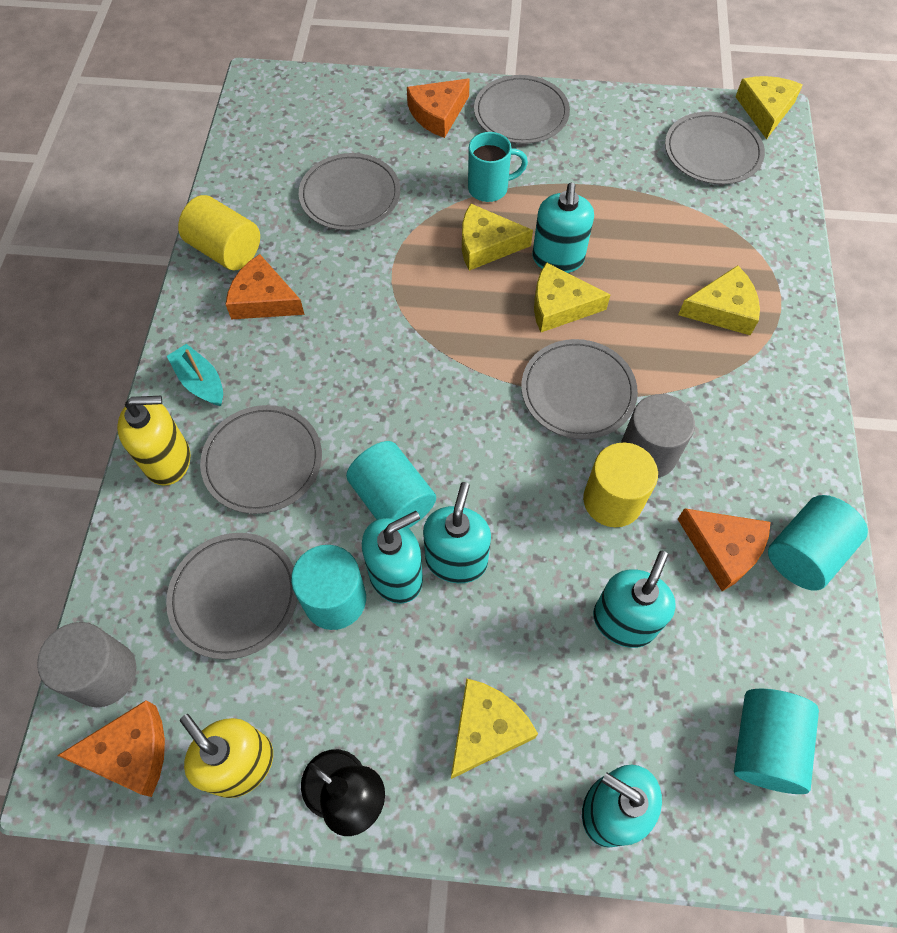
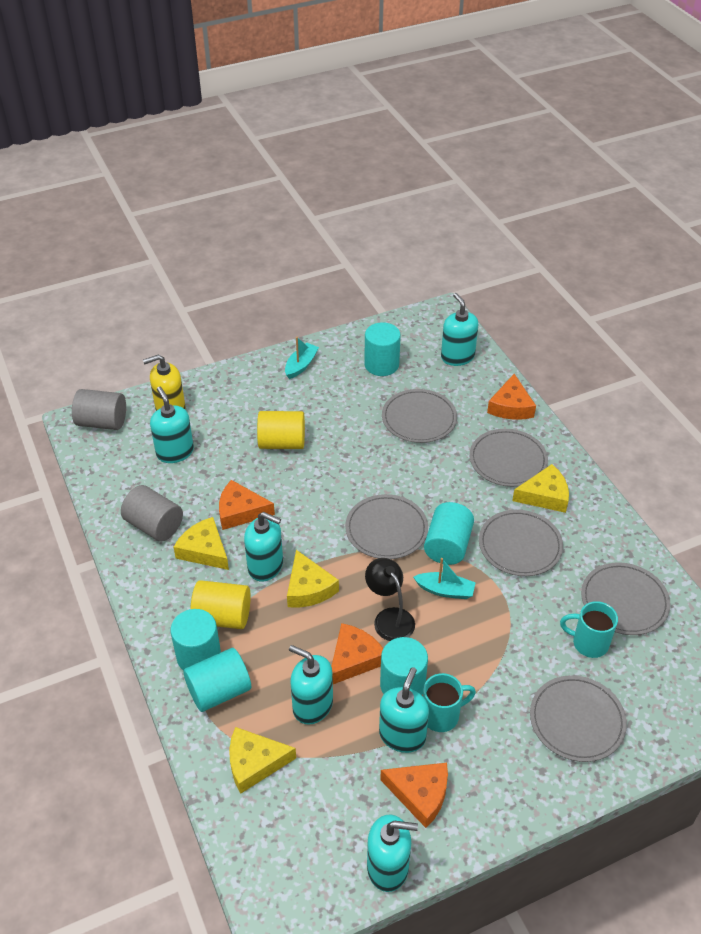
turquoise boat: [167,344,223,406] = 1 -> [285,337,319,379] [413,558,476,599] = 2
turquoise cylinder: [291,545,366,630] [346,441,436,528] [734,689,819,794] [768,495,868,591] = 4 -> [171,609,221,670] [183,648,251,712] [364,322,401,376] [380,637,428,695] [424,502,474,565] = 5
turquoise mug: [468,132,528,202] = 1 -> [423,673,476,732] [560,601,618,658] = 2
turquoise soap dispenser: [362,511,423,604] [423,482,491,583] [532,183,594,273] [582,765,662,848] [593,551,676,648] = 5 -> [150,387,194,463] [244,512,283,582] [289,645,333,725] [367,814,418,892] [379,667,429,753] [441,293,478,366] = 6
yellow cheese: [451,678,538,779] [462,204,533,271] [534,262,611,332] [678,265,760,336] [735,76,803,139] = 5 -> [174,517,229,570] [229,727,296,794] [287,550,339,608] [512,464,569,513] = 4
yellow soap dispenser: [117,396,191,485] [180,714,273,798] = 2 -> [143,354,186,411] = 1

